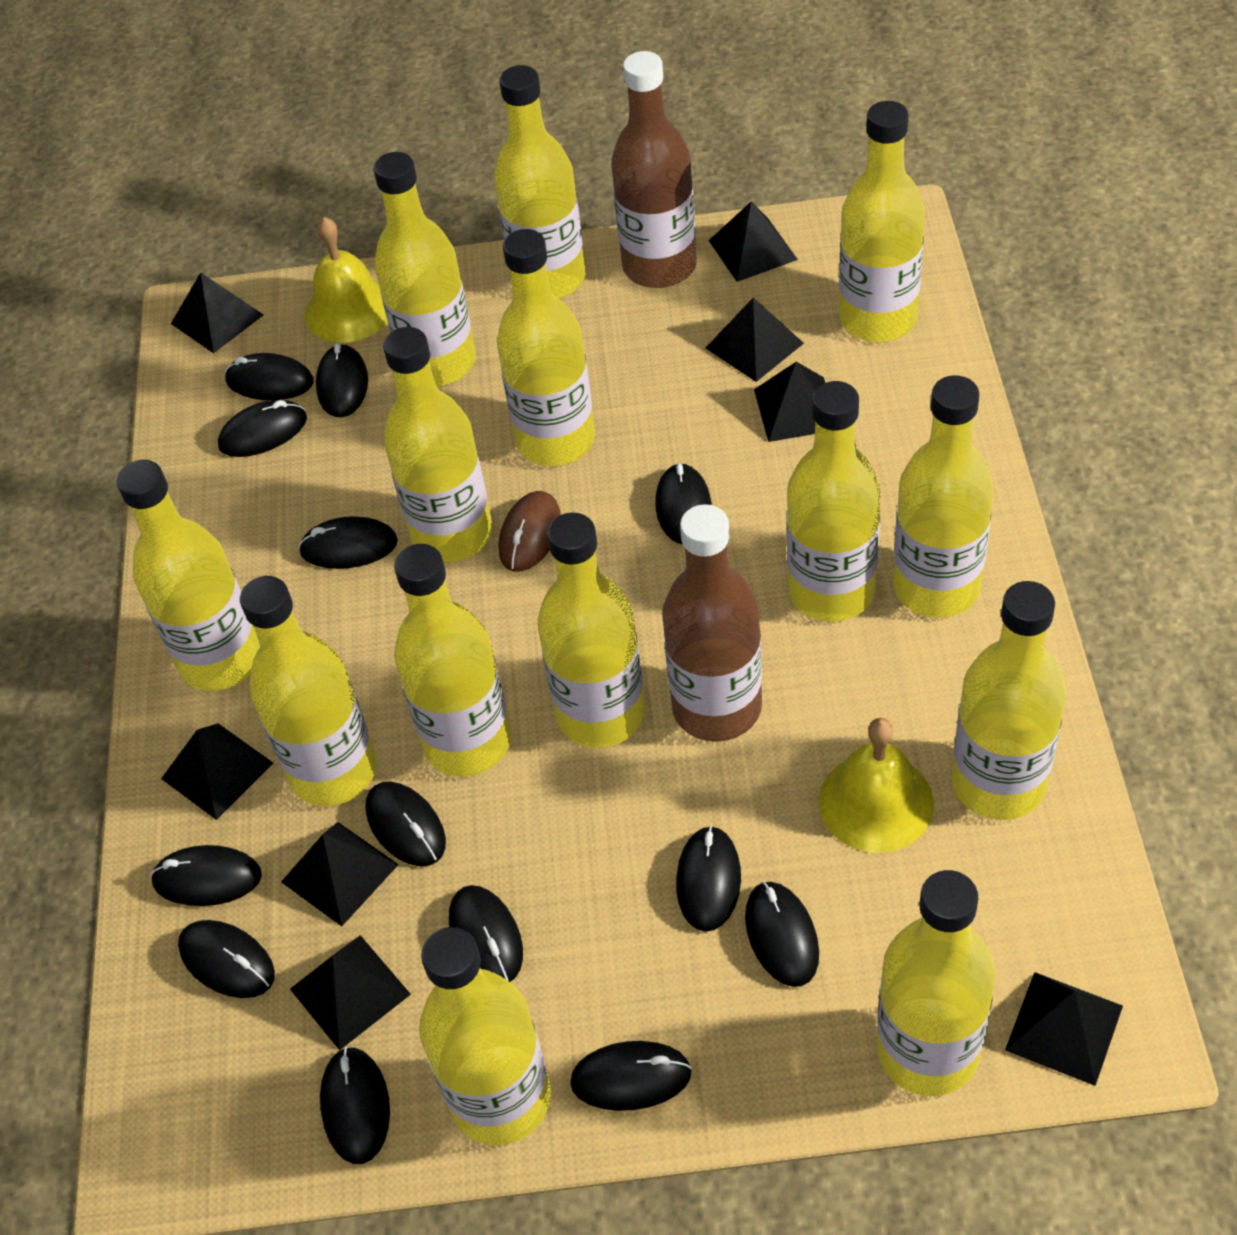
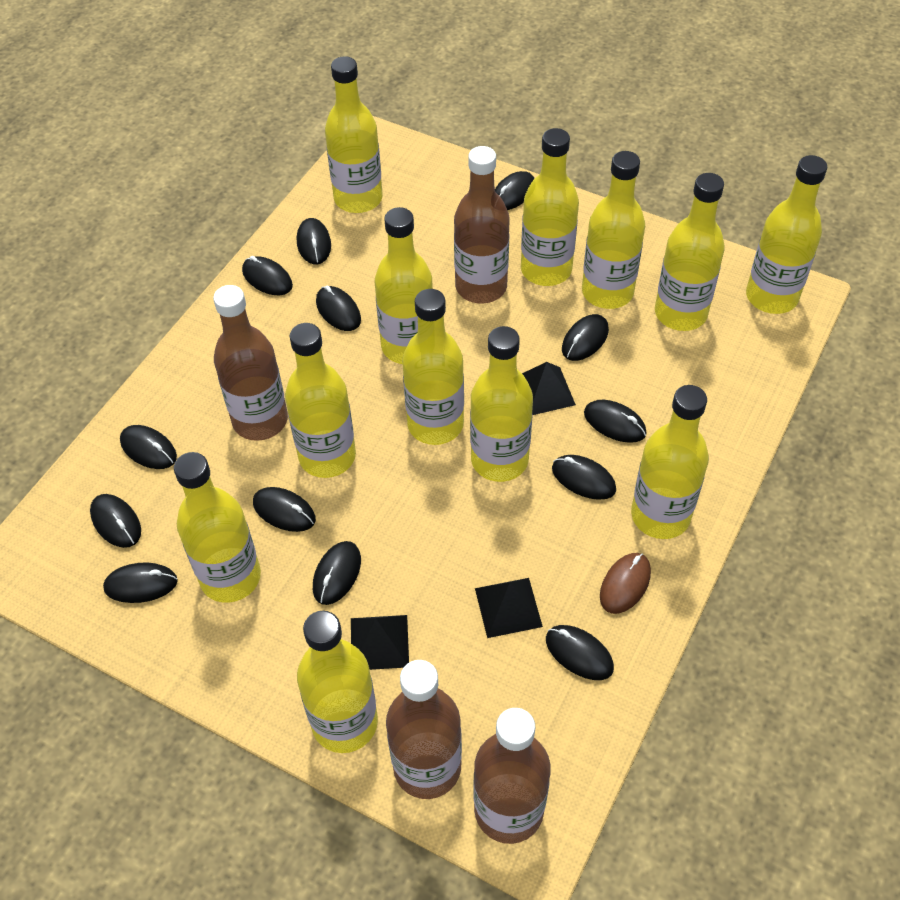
black pyramid: [161,724,273,820] [171,272,264,353] [281,822,399,926] [290,935,411,1050] [706,298,804,382] [709,201,798,282] [754,362,825,442] [1005,972,1123,1086] = 8 -> [351,615,409,670] [475,578,543,638] [522,362,576,415] = 3
brown bottle: [611,51,697,288] [662,504,762,742] = 2 -> [213,285,288,441] [386,660,462,799] [454,146,510,304] [474,708,551,844] = 4
yellow bell: [305,217,388,343] [819,718,934,853] = 2 -> none = 0
yellow bottle: [117,460,260,691] [240,576,377,806] [373,152,476,386] [383,327,493,562] [394,544,512,776] [419,927,551,1145] [494,65,586,299] [497,229,595,466] [538,512,645,748] [787,381,881,622] [839,101,925,342] [877,870,996,1096] [893,375,994,618] [952,581,1066,820] = 14 -> [174,452,261,603] [285,323,356,478] [297,611,378,753] [325,56,383,213] [375,207,433,364] [402,289,464,445] [470,326,533,482] [521,128,579,286] [582,151,645,309] [631,385,709,539] [655,173,725,331] [746,155,827,314] = 12

